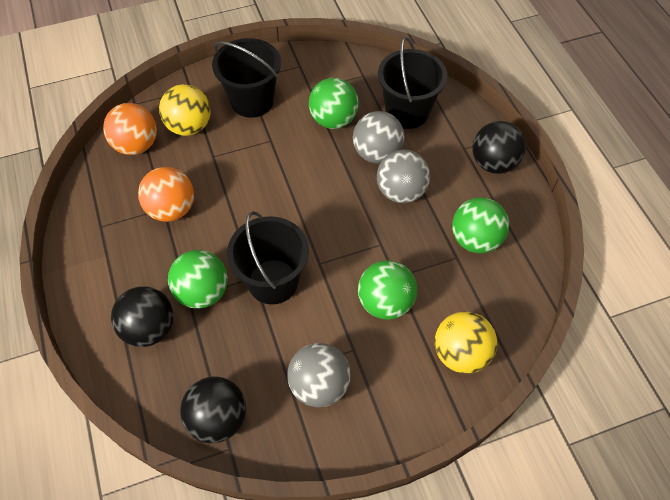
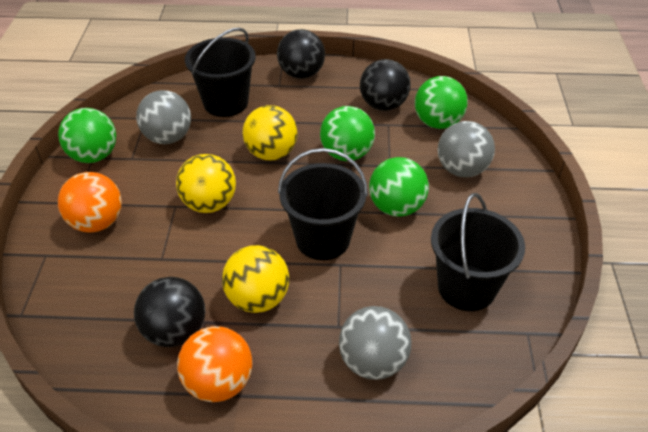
yellow ball: [159,84,211,136] [435,311,497,374] = 2 -> [176,154,236,213] [222,245,289,313] [242,105,298,160] = 3

